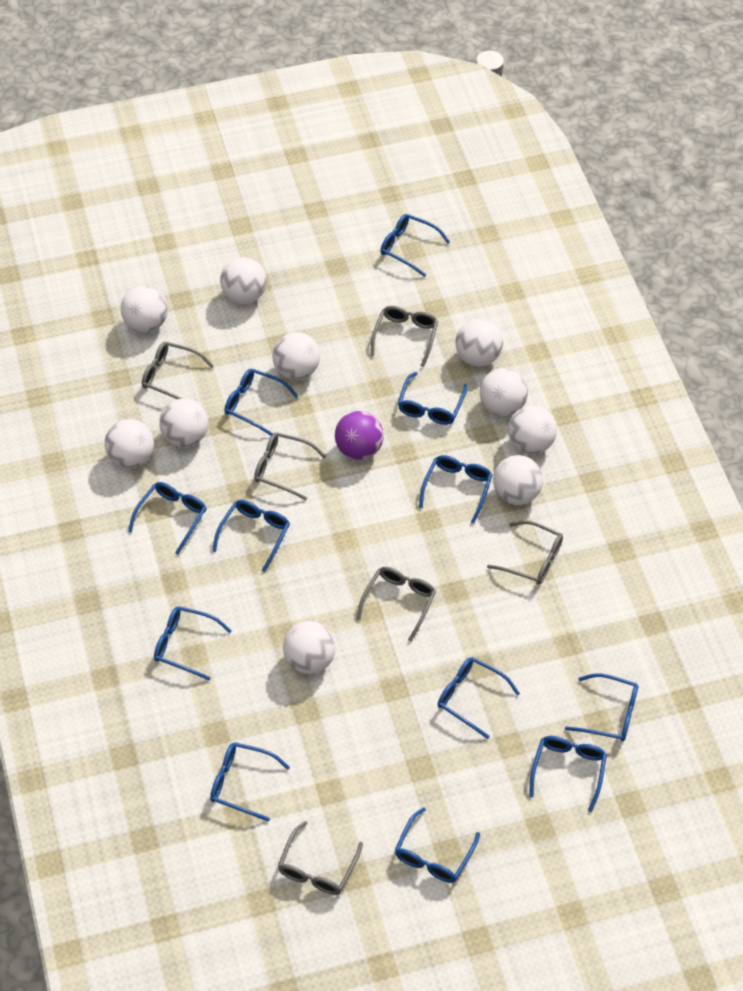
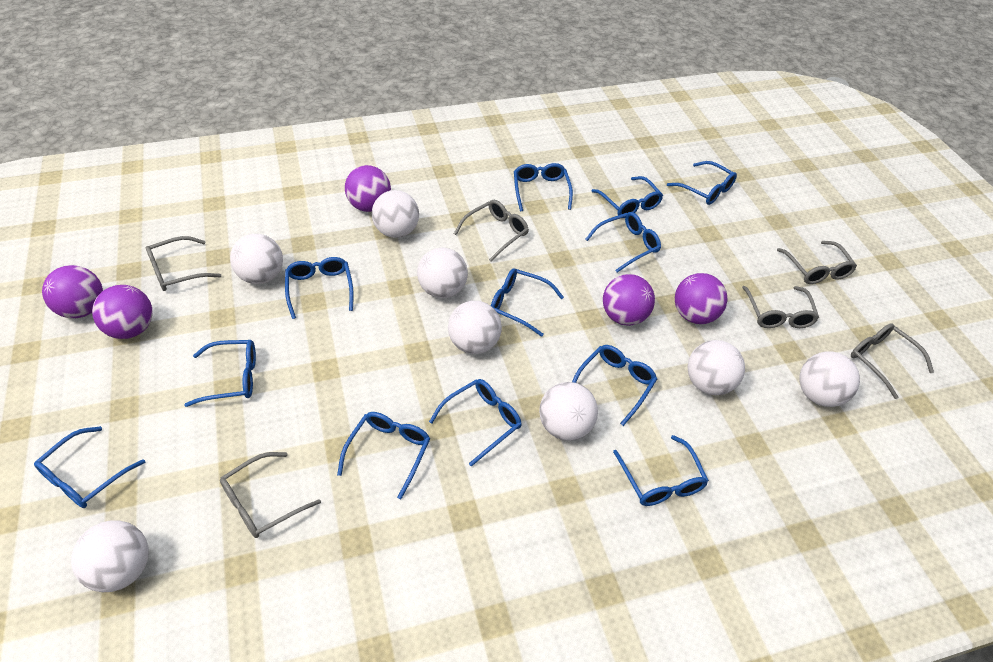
purple ball: [335,411,384,460] = 1 -> [42,265,103,318] [92,285,152,339] [345,165,391,212] [603,274,655,326] [675,273,728,324] = 5
white ball: [104,419,154,468] [121,286,168,333] [159,398,208,447] [220,257,267,304] [272,332,320,380] [283,621,336,674] [455,319,503,367] [480,368,528,416] [493,455,543,505] [508,405,557,454] = 10 -> [71,520,149,592] [230,234,283,284] [372,190,419,238] [417,248,468,298] [448,301,502,354] [539,382,598,441] [688,340,745,395] [799,351,860,407] = 8

